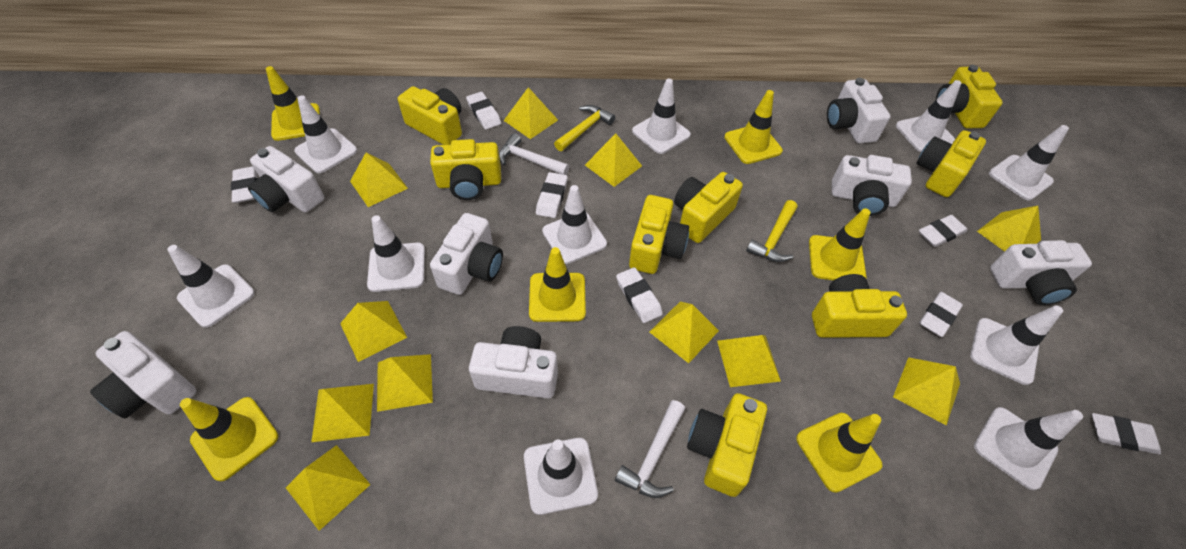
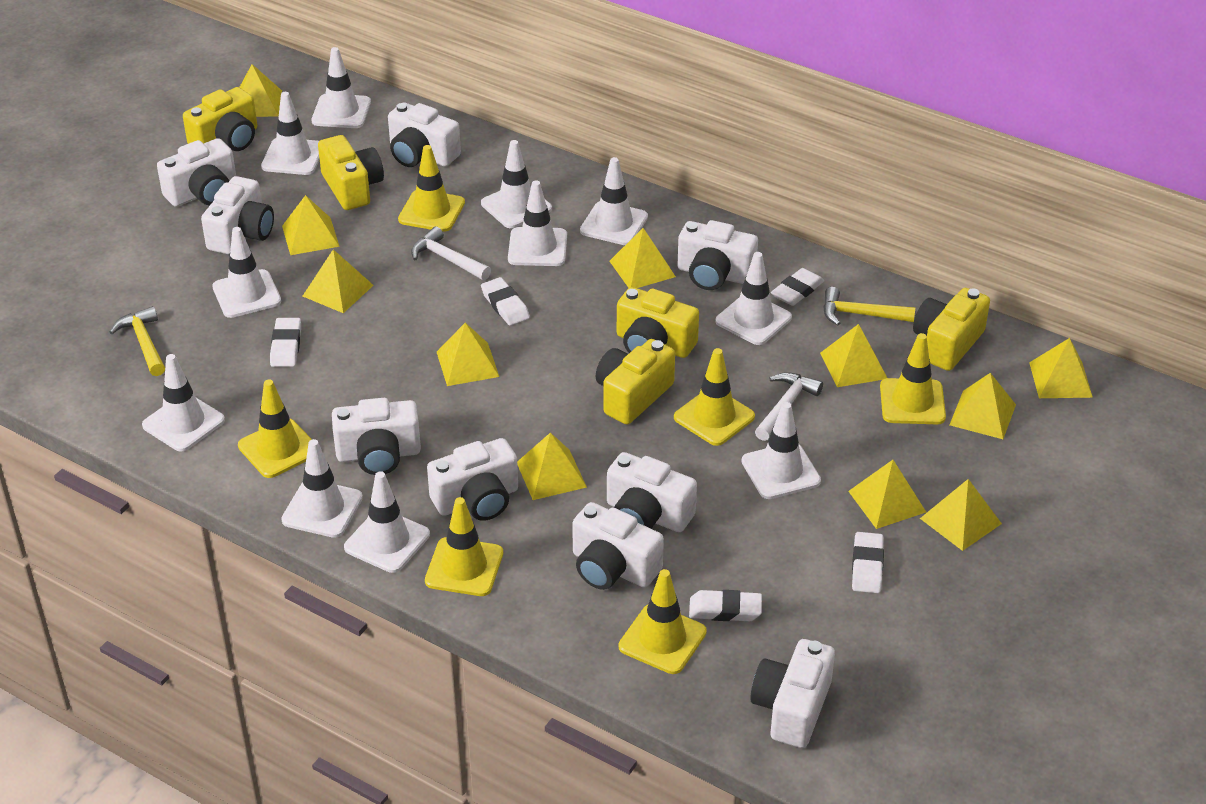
white camera: [90,331,196,419] [248,146,324,212] [430,213,503,295] [469,326,558,398] [827,78,891,144] [832,155,912,216] [990,240,1092,305] = 7 -> [157,138,236,207] [201,176,274,254] [332,398,421,475] [388,102,461,167] [427,438,518,521] [572,502,664,590] [607,452,697,532] [678,220,758,290] [750,639,835,748] = 9
white eraser: [231,166,258,203] [466,92,501,130] [536,172,568,218] [616,267,663,323] [919,215,967,247] [919,292,963,337] [1092,413,1161,455] = 7 -> [270,318,301,367] [481,277,530,326] [689,590,762,621] [771,268,824,306] [852,532,884,593] = 5
white traffic cone: [167,245,255,328] [294,95,357,173] [367,215,425,292] [524,438,598,515] [542,185,607,264] [632,79,691,154] [896,80,961,152] [970,305,1063,385] [974,407,1083,490] [989,125,1069,200] = 10 -> [142,354,225,451] [212,227,281,318] [261,92,320,175] [281,439,363,538] [311,47,371,128] [344,471,430,573] [481,140,552,228] [508,181,567,266] [580,157,648,245] [715,252,792,345] [741,402,821,499] = 11
yellow camera: [398,86,462,145] [430,139,501,200] [629,195,689,274] [674,172,743,243] [687,393,767,497] [812,274,907,338] [916,130,986,197] [936,65,1003,128] = 8 -> [183,87,257,151] [318,135,384,210] [596,339,675,424] [617,287,699,358] [913,288,990,371] = 5

